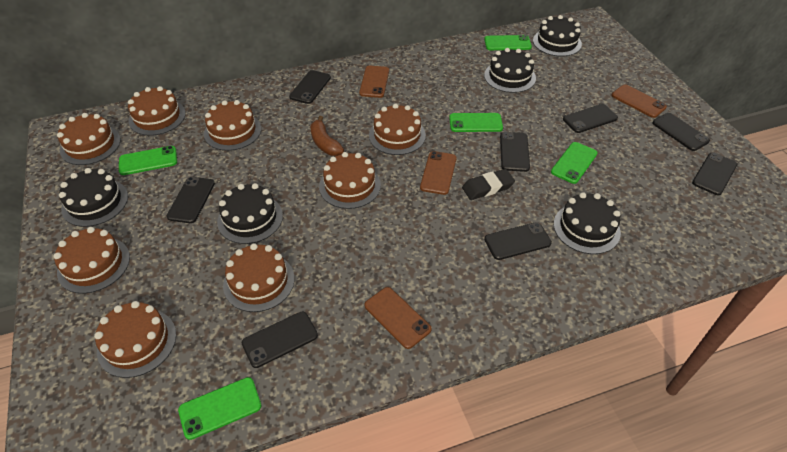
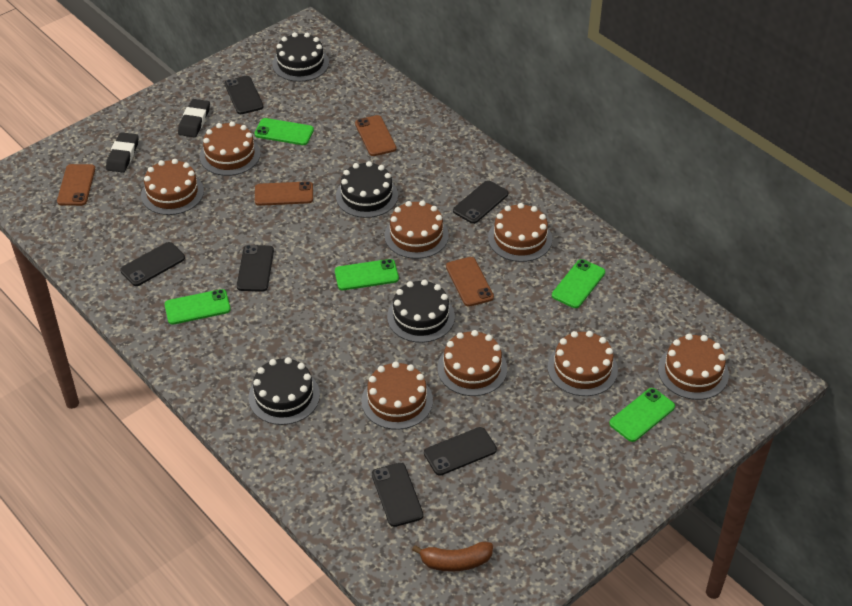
black cake: [59,168,128,227] [217,183,283,244] [484,48,536,93] [533,15,582,56] [554,192,621,254] = 5 -> [248,357,320,425] [272,32,329,82] [336,161,398,218] [387,280,455,343] = 4
black eraser: [462,169,515,200] = 1 -> [106,132,139,172] [178,99,210,137] = 2
black phone: [166,177,215,223] [242,312,318,368] [289,70,331,104] [484,222,552,260] [500,132,530,172] [563,104,618,133] [652,113,710,151] [692,153,737,195] = 8 -> [120,242,185,286] [224,76,264,114] [237,245,274,292] [372,463,423,527] [424,427,497,476] [453,180,508,224] = 6

